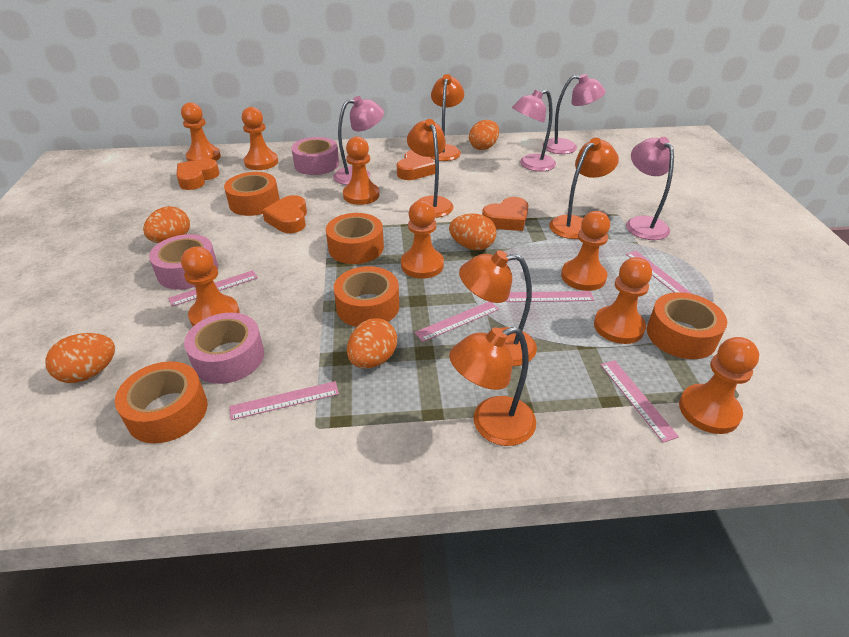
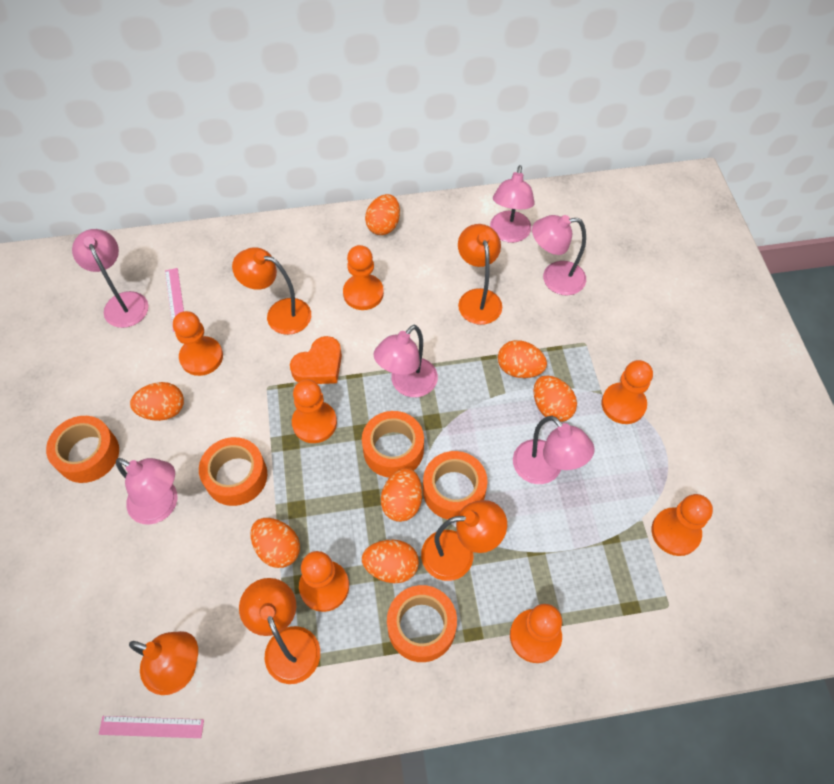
orange egg: [45,333,115,383] [143,206,190,243] [347,318,397,369] [449,214,497,250] [469,120,499,150] = 5 -> [130,382,184,421] [250,518,300,568] [362,540,419,583] [365,194,400,235] [381,468,422,522] [498,340,547,378] [534,375,577,422] = 7
orange heart: [176,158,220,190] [262,195,307,233] [397,150,435,180] [482,197,529,231] = 4 -> [290,336,342,384] = 1
orange pawn: [181,102,221,161] [181,247,239,326] [242,107,278,170] [343,136,379,205] [401,200,444,278] [561,211,610,291] [594,257,652,344] [679,337,759,434] = 8 -> [173,311,223,376] [292,379,337,443] [299,551,349,612] [343,245,384,310] [510,604,562,663] [601,360,653,424] [652,494,713,556] = 7
pink lamp: [333,96,384,185] [512,89,556,171] [543,74,606,154] [626,137,674,240] = 4 -> [72,229,148,328] [116,458,178,525] [373,325,438,397] [490,165,535,243] [513,416,594,484] [532,215,586,295] = 6
pink ruler: [168,270,258,307] [229,381,339,420] [414,302,499,342] [506,291,594,302] [600,360,679,443] [626,251,692,294] = 6 -> [99,716,204,738] [165,268,184,332] = 2
pink tape: [149,234,218,290] [184,313,264,384] [291,137,339,175] = 3 -> none = 0

